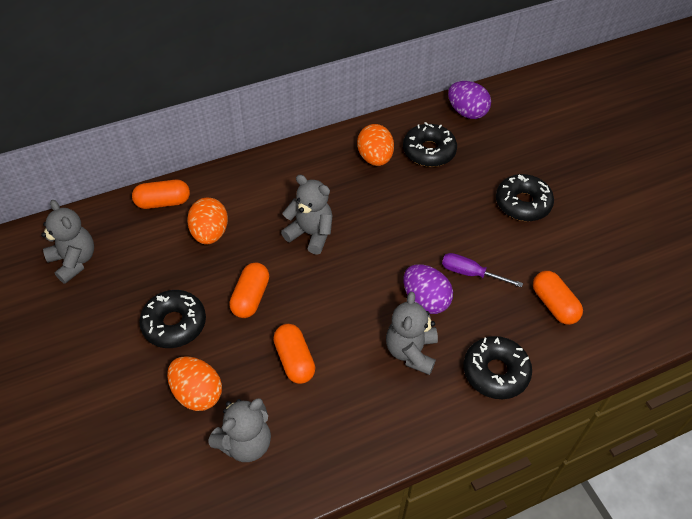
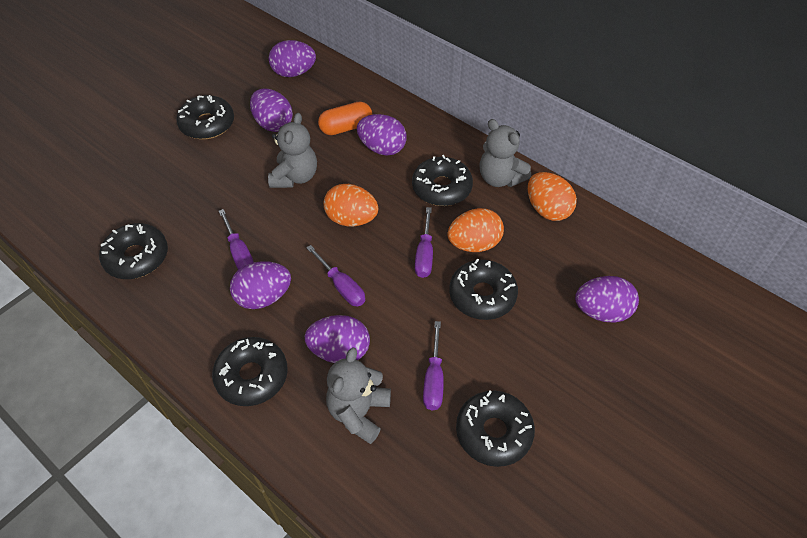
black donut: [139,290,206,348] [403,122,457,167] [464,336,532,399] [496,174,554,221] = 4 -> [99,223,168,279] [176,95,234,139] [212,337,288,406] [412,155,473,206] [449,259,518,320] [456,391,535,467] = 6
grey teddy bear: [41,200,94,284] [208,398,271,462] [281,175,332,255] [386,292,438,375] = 4 -> [268,113,317,188] [326,347,391,444] [479,119,531,187] = 3
orange capsule: [132,180,190,209] [229,263,269,318] [273,324,315,384] [533,271,583,325] = 4 -> [318,101,372,135] = 1
purple egg: [403,264,453,314] [448,81,491,119] = 2 -> [230,261,291,309] [250,88,293,132] [269,40,316,77] [305,315,370,363] [357,114,407,156] [575,276,639,323] = 6
purple screwdriver: [442,253,523,287] = 1 -> [219,209,254,270] [306,245,365,306] [415,207,433,278] [423,321,444,410] = 4

